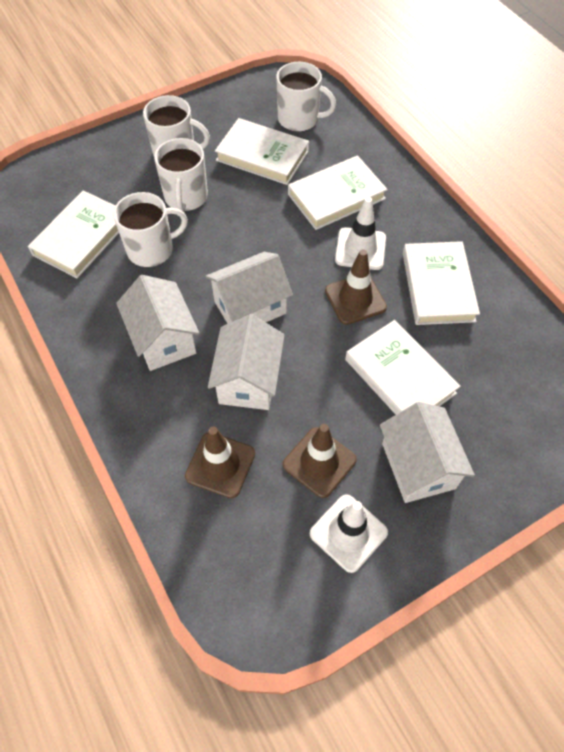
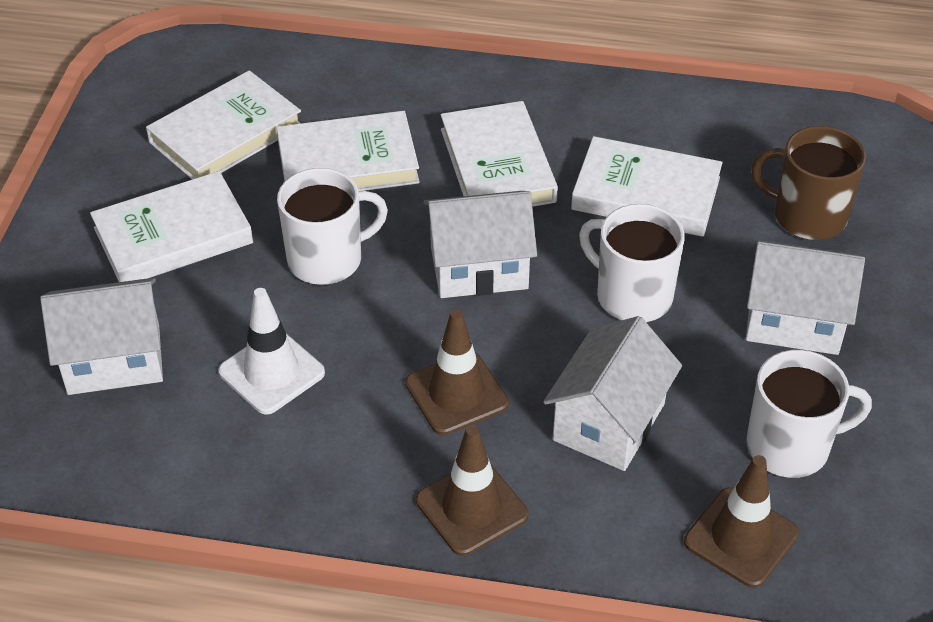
brown mug: none = 0 -> [751,126,866,240] = 1
white mug: [113,192,188,267] [143,95,210,156] [154,138,208,212] [276,62,336,132] = 4 -> [277,168,388,285] [579,204,685,322] [746,350,872,478] = 3
white traffic cone: [310,494,388,573] [335,197,386,270] = 2 -> [218,288,325,415] = 1

